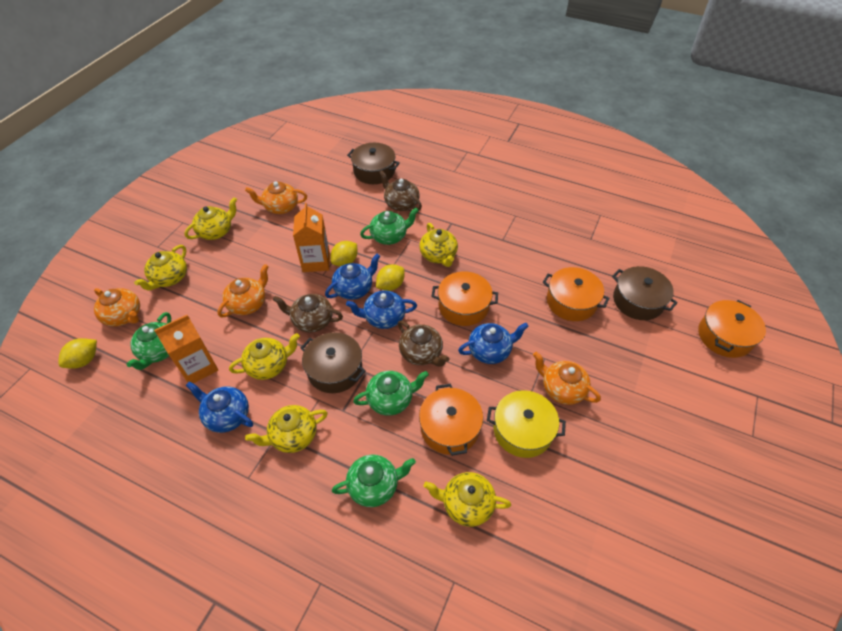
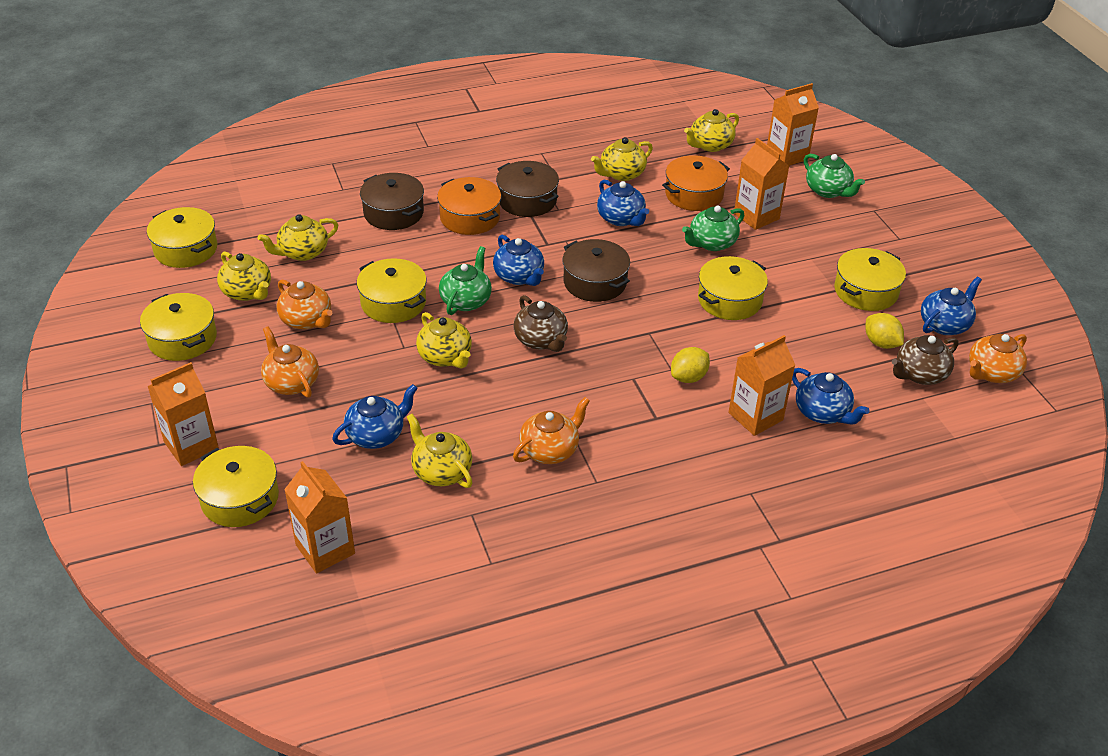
blue teapot: [186,381,253,433] [325,254,380,300] [346,290,417,329] [458,323,529,364] = 4 -> [332,384,418,449] [493,235,544,286] [597,180,649,226] [792,368,869,425] [921,277,982,335] = 5
brown teapot: [273,294,343,333] [379,170,422,211] [398,321,450,366] = 3 -> [513,295,568,352] [892,335,959,385] = 2
green teapot: [126,312,171,370] [332,455,416,507] [353,371,429,416] [360,208,419,245] = 4 -> [439,246,492,315] [682,206,744,251] [804,154,865,198] = 3
orange carton: [154,315,218,384] [293,203,330,272] = 2 -> [147,362,219,466] [284,461,355,573] [729,335,795,436] [734,138,789,230] [767,83,819,166] = 5
orange pot: [419,384,483,456] [431,271,498,326] [543,267,610,321] [698,300,766,358] = 4 -> [437,177,501,235] [662,155,730,211] = 2
yellow lemon: [58,338,97,369] [331,241,358,266] [376,264,405,291] = 3 -> [671,347,710,383] [865,313,904,349] = 2
yellow pot: [487,390,566,458] = 1 -> [140,293,217,361] [147,207,218,268] [193,446,279,527] [357,258,427,323] [698,256,768,320] [834,248,906,311] = 6

